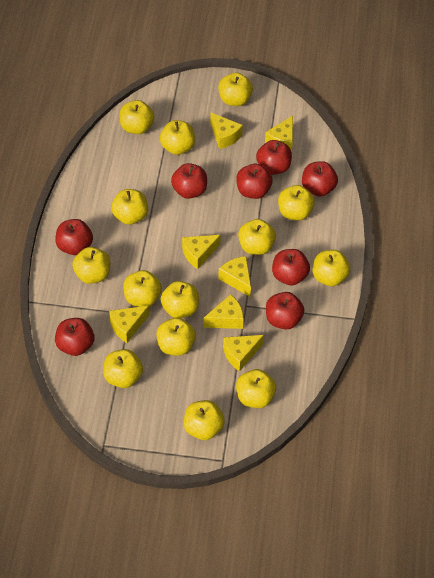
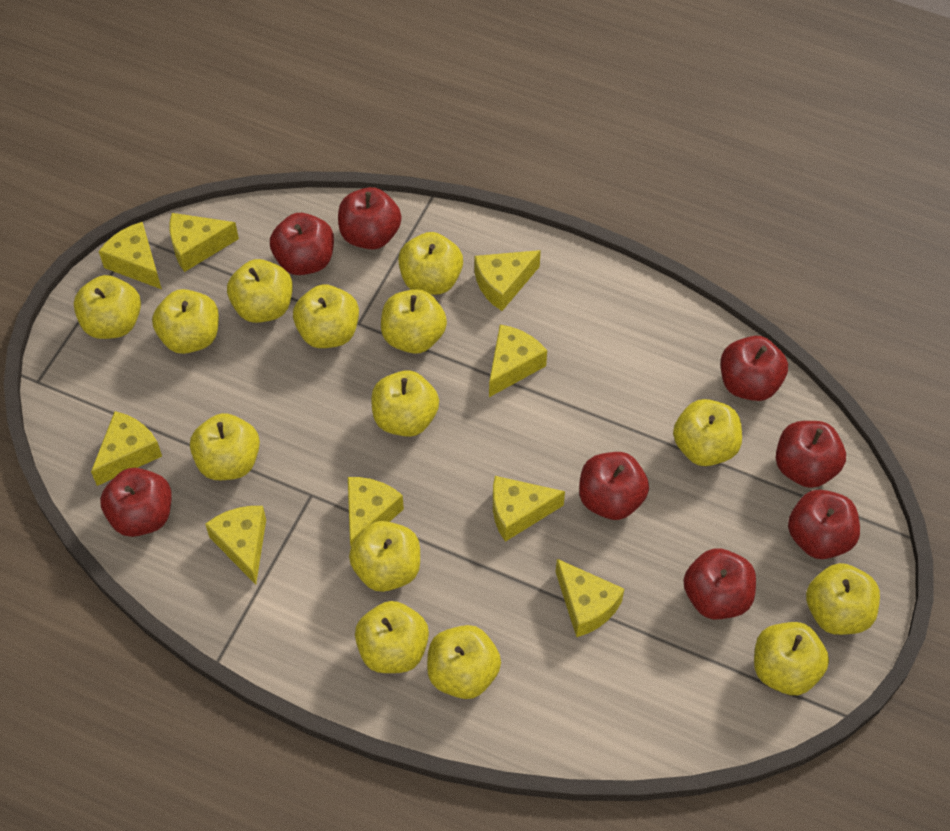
yellow cheese: [109,306,149,343] [182,235,221,269] [203,294,244,329] [210,113,243,149] [218,256,251,297] [223,335,264,372] [265,116,293,152] = 7 -> [91,411,162,486] [99,222,162,289] [169,213,239,272] [205,506,266,585] [348,477,404,546] [475,250,541,311] [489,325,547,397] [493,476,565,542] [555,559,624,637] = 9

